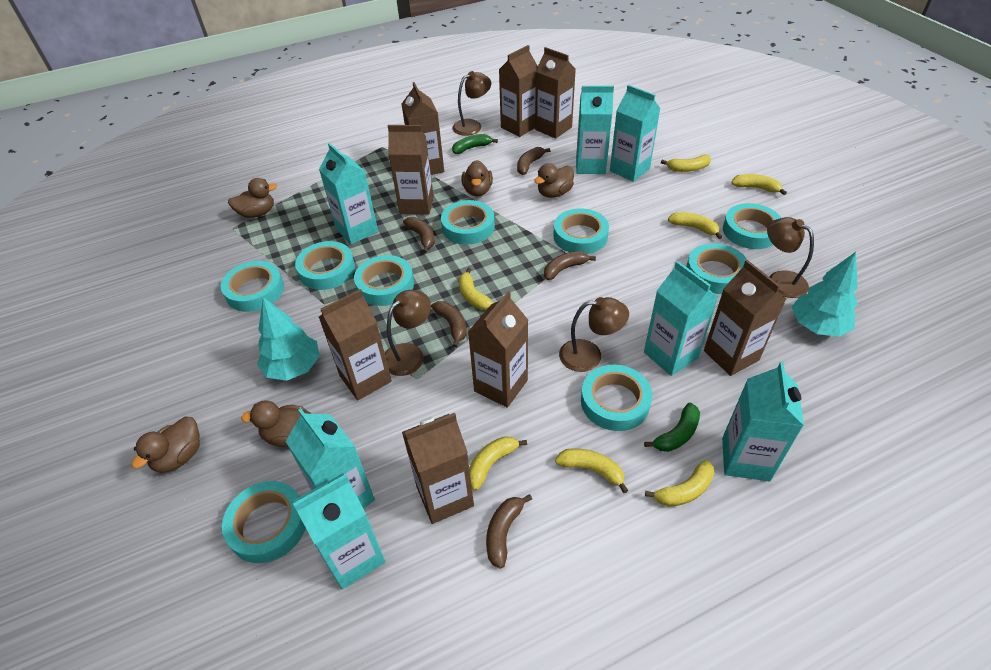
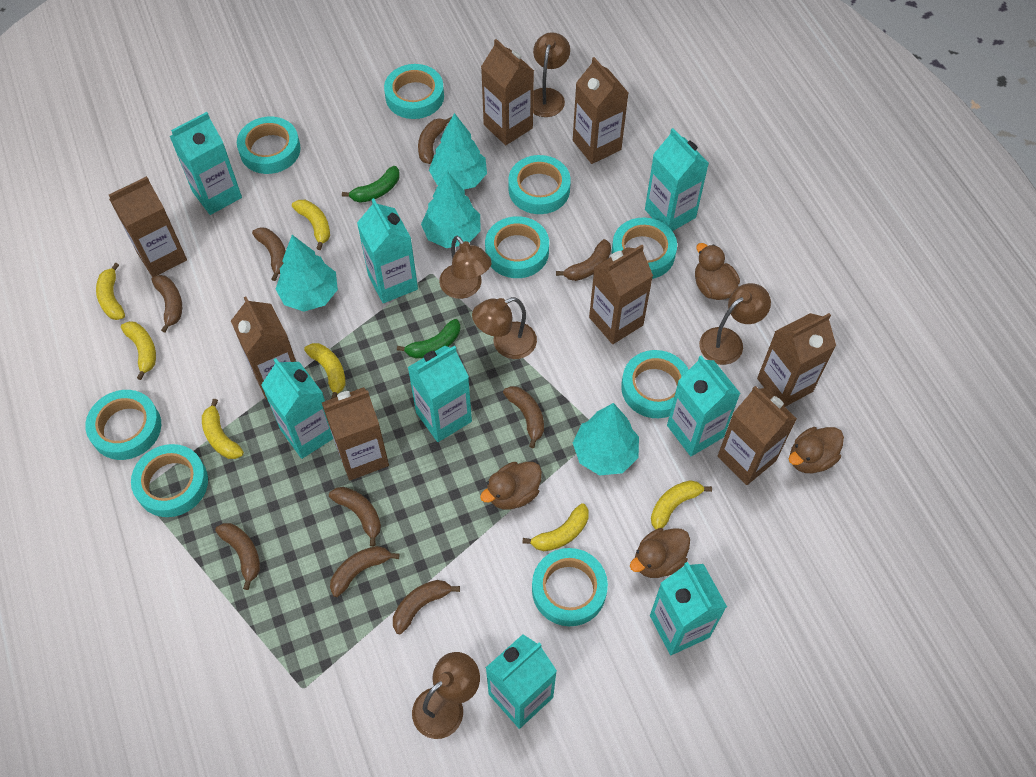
brown banana: [403,217,435,253] [431,301,466,348] [486,494,532,568] [517,147,550,175] [544,251,596,280] = 5 -> [152,275,182,333] [215,523,260,590] [252,227,286,281] [329,487,381,547] [330,546,400,597] [393,580,460,634] [418,117,452,164] [503,386,544,448] [556,239,611,281] = 9
brown duck: [131,417,200,473] [228,178,277,218] [241,400,312,447] [461,160,493,196] [534,163,574,198] = 5 -> [480,462,542,510] [630,528,690,578] [695,243,740,300] [789,427,844,473] = 4
brown lamp: [385,290,431,376] [452,71,491,136] [559,297,629,372] [767,217,814,298] = 4 -> [412,652,480,739] [439,236,492,299] [472,297,537,359] [533,32,570,117] [699,283,771,365] = 5
turquoise carton: [286,408,375,508] [293,473,385,589] [319,143,378,245] [576,86,614,174] [610,85,661,182] [644,261,718,376] [722,362,804,481] = 7 -> [169,112,242,215] [261,358,333,459] [357,198,418,303] [408,345,472,442] [486,634,557,729] [645,128,709,231] [650,562,727,655] [667,355,741,456] = 8
turquoise tree: [257,297,320,381] [792,252,858,337] = 2 -> [276,235,338,312] [421,171,481,248] [429,113,487,190] [573,403,639,476] = 4

